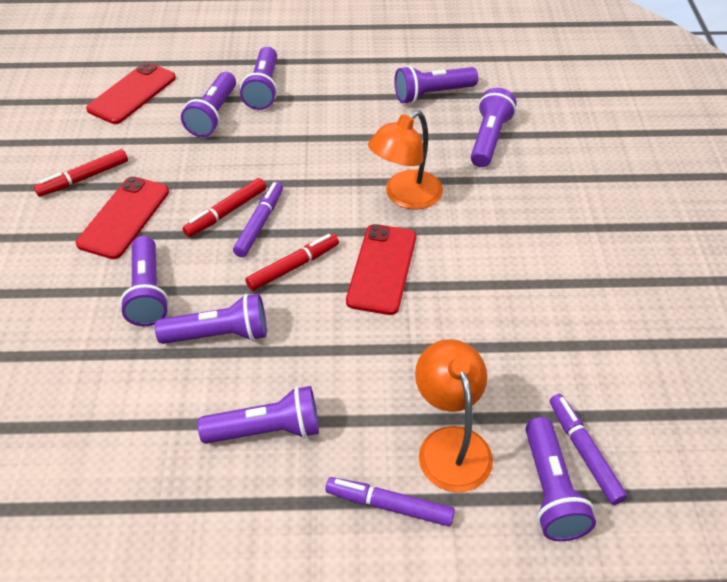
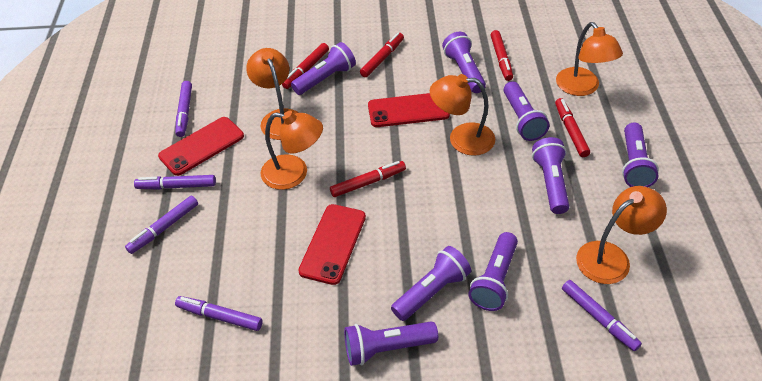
orange lamp: [368,110,443,210] [415,339,493,492] = 2 -> [246,48,299,140] [261,111,323,190] [430,74,495,156] [556,22,623,96] [576,186,667,284] = 5
purple marker: [233,182,283,257] [325,477,455,527] [550,394,627,505] = 3 -> [125,196,198,254] [134,175,216,190] [175,81,192,137] [175,296,263,331] [562,280,642,351] = 5
red marker: [34,149,128,197] [182,178,266,237] [245,234,339,291] = 3 -> [282,43,329,89] [330,161,406,197] [360,32,404,77] [491,30,513,81] [555,98,590,157] = 5

